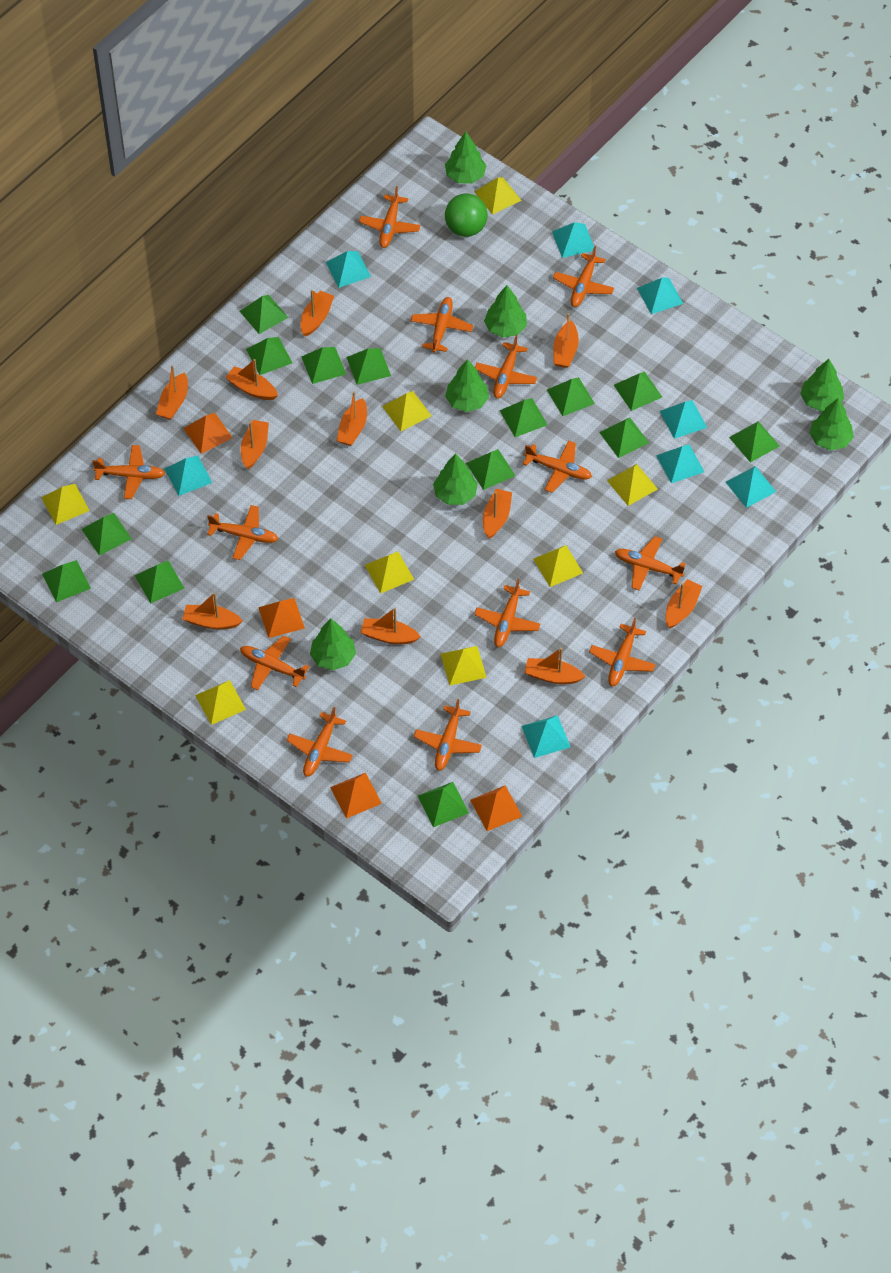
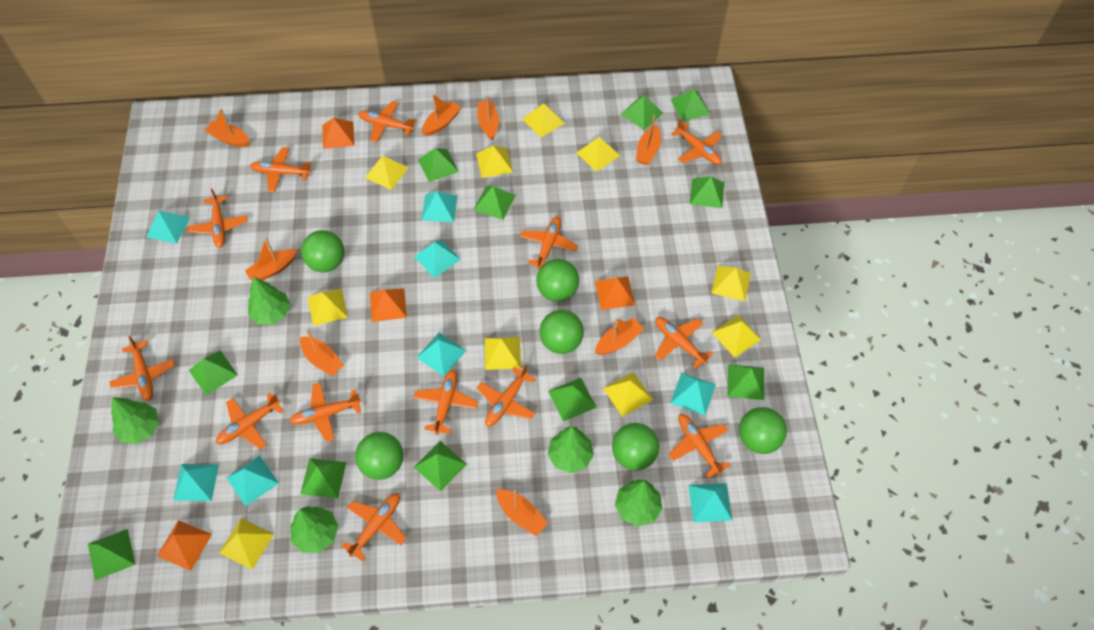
green ball: [445,193,488,237] = 1 -> [301,230,344,272] [355,432,403,480] [536,259,579,302] [540,310,584,354] [612,423,659,470] [739,407,787,454] = 6
green pyramid: [42,560,91,602] [82,513,132,556] [135,561,185,603] [240,295,289,334] [246,337,292,375] [301,347,346,384] [346,348,391,385] [418,782,469,827] [466,449,515,490] [500,398,548,437] [547,377,595,416] [599,417,649,458] [614,371,662,411] [729,421,779,463] = 14 -> [88,529,135,580] [189,350,238,395] [301,458,346,498] [414,441,467,491] [418,148,459,182] [473,186,516,220] [548,378,597,421] [621,96,663,130] [671,89,710,122] [690,176,724,208] [728,364,764,400] = 11
green tree: [310,619,356,670] [433,453,478,505] [445,132,486,184] [445,359,489,412] [484,285,527,338] [800,359,844,411] [809,398,854,451] = 7 -> [111,397,159,444] [248,277,291,325] [290,506,338,553] [548,426,594,473] [615,480,662,526] = 5
orange boat: [156,365,188,420] [183,593,243,629] [225,359,278,400] [241,420,269,469] [300,290,334,337] [337,391,367,446] [360,607,421,644] [483,488,512,539] [524,648,586,684] [553,313,579,368] [665,579,702,629] = 11 -> [205,109,250,147] [245,238,297,281] [300,330,344,376] [422,94,461,136] [478,96,499,140] [496,489,548,536] [595,318,644,355] [636,115,661,165] = 8
yellow pyramid: [41,484,90,525] [195,680,246,725] [365,552,414,594] [382,391,432,431] [441,646,487,685] [474,177,522,215] [533,545,583,587] [607,464,658,506] = 8 -> [219,518,274,570] [308,289,348,326] [365,156,408,190] [476,146,513,178] [485,337,521,370] [523,103,565,138] [576,137,620,172] [603,372,653,417] [711,266,751,301] [712,315,761,358] = 10

